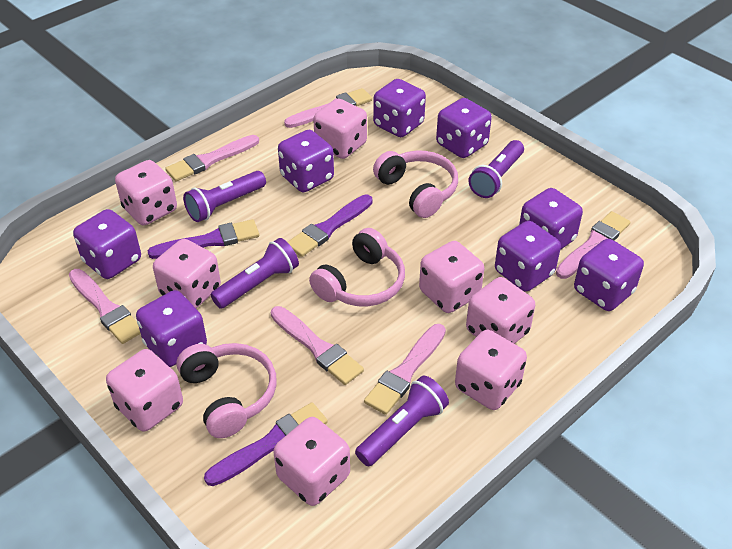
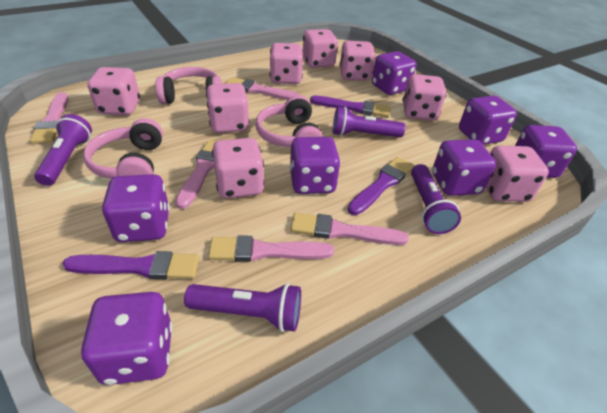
pink brush: [69,269,141,344] [165,135,259,181] [271,306,364,385] [284,88,372,128] [364,324,446,415] [556,211,630,279] = 6 -> [30,92,68,144] [175,140,217,209] [208,235,334,262] [225,77,300,100] [290,212,409,245] = 5
purple dice: [73,209,141,279] [136,290,207,367] [278,130,334,192] [373,79,426,137] [436,98,492,158] [495,221,561,292] [519,188,583,250] [574,239,644,311] = 8 -> [81,292,173,385] [102,174,170,242] [289,137,341,194] [372,51,417,95] [432,139,496,196] [459,95,517,145] [515,125,577,178] = 7

